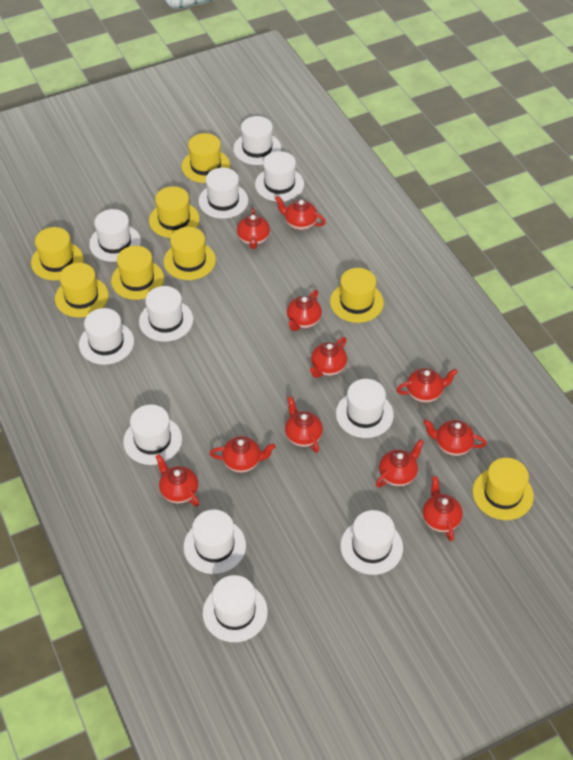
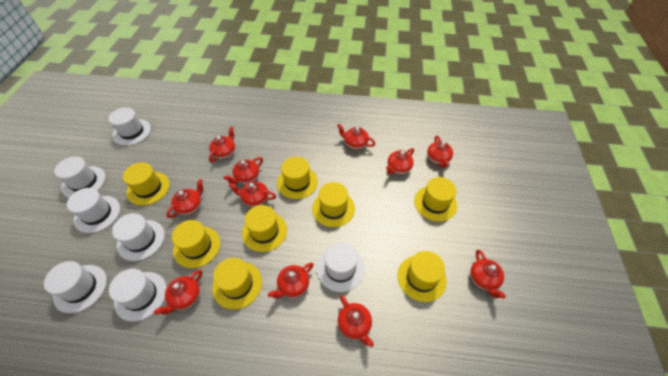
white hat: [79,308,134,365] [89,209,141,262] [123,404,182,465] [139,286,193,342] [183,510,246,574] [198,168,248,219] [203,575,268,642] [233,116,281,165] [255,151,304,202] [336,379,394,438] [340,510,403,575] = 11 -> [44,261,107,313] [54,156,106,198] [67,188,120,233] [109,107,151,146] [109,269,167,322] [112,213,165,261] [317,242,365,292] = 7

